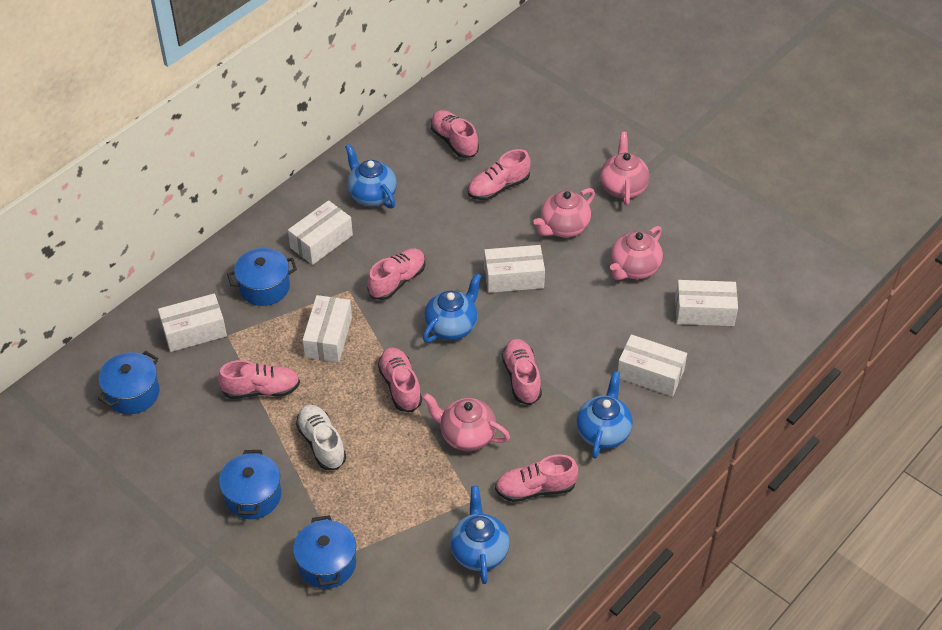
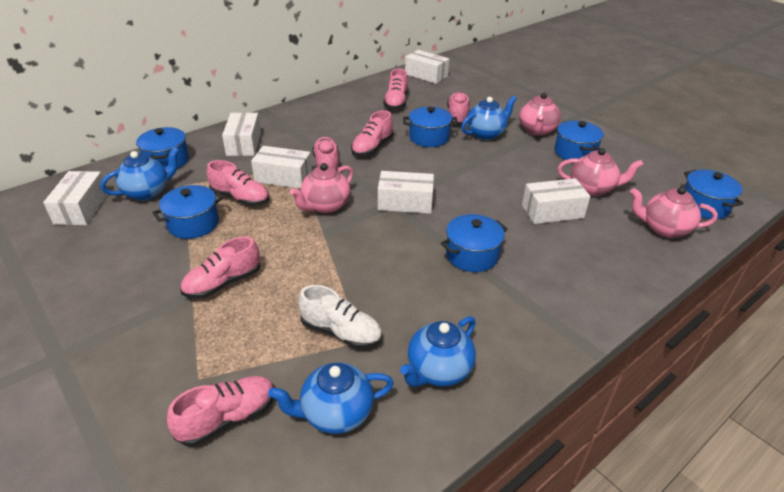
blue pot: [98,351,160,414] [219,450,281,519] [227,248,297,306] [293,515,356,589] = 4 -> [136,127,189,169] [152,185,224,239] [403,107,458,147] [441,214,508,272] [554,120,604,160] [684,170,744,219] = 6

